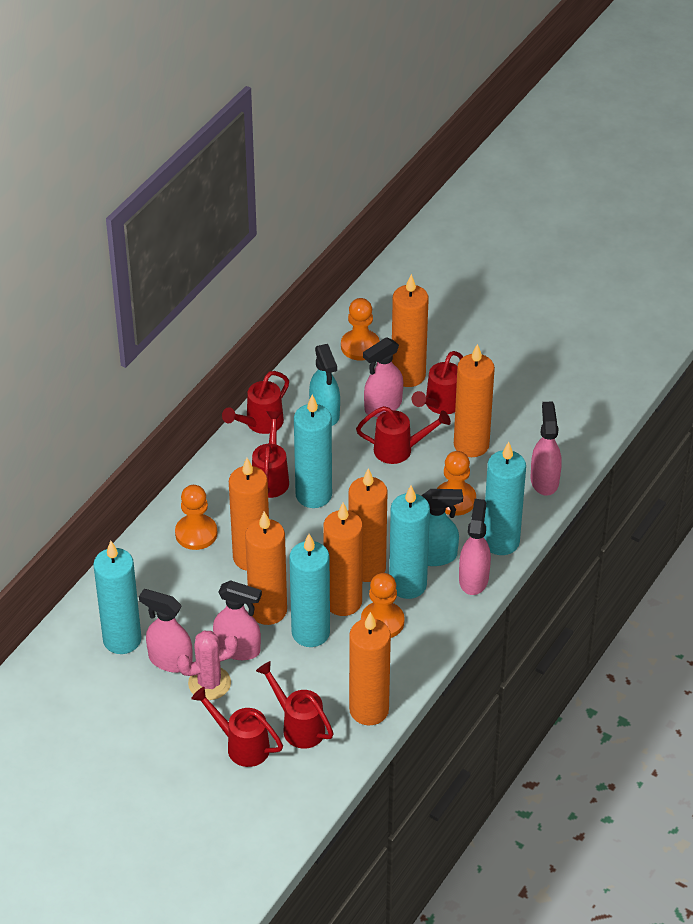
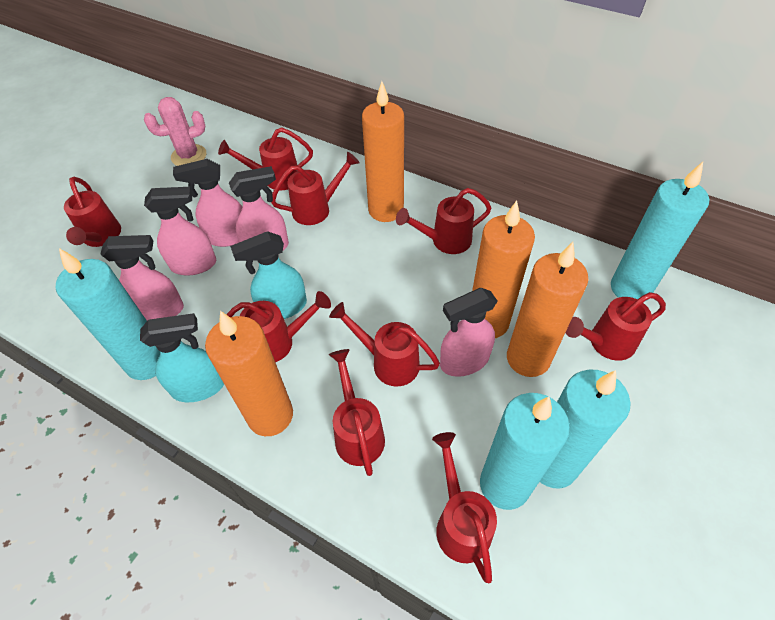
orange candle: [229,458,269,571] [245,511,287,625] [323,503,363,616] [348,468,388,582] [349,612,391,725] [392,274,429,387] [454,344,495,457] = 7 -> [205,311,293,436] [362,81,404,222] [472,200,535,338] [507,242,588,377] = 4
orange pawn: [175,485,217,550] [341,298,380,361] [361,573,405,638] [437,451,476,516] = 4 -> none = 0
red watering can: [191,687,283,767] [222,371,289,434] [252,411,289,498] [256,661,334,749] [356,406,451,464] [412,351,463,414] = 6 -> [64,177,121,247] [218,127,313,190] [226,291,331,362] [271,152,360,225] [329,302,440,387] [329,349,385,476] [396,188,491,254] [432,432,497,583] [565,292,666,361] = 9
turquoise candle: [93,541,142,654] [289,534,330,647] [294,395,332,508] [389,486,430,599] [484,442,526,555] = 5 -> [56,248,160,380] [480,393,570,510] [540,370,631,489] [611,162,709,301] = 4

